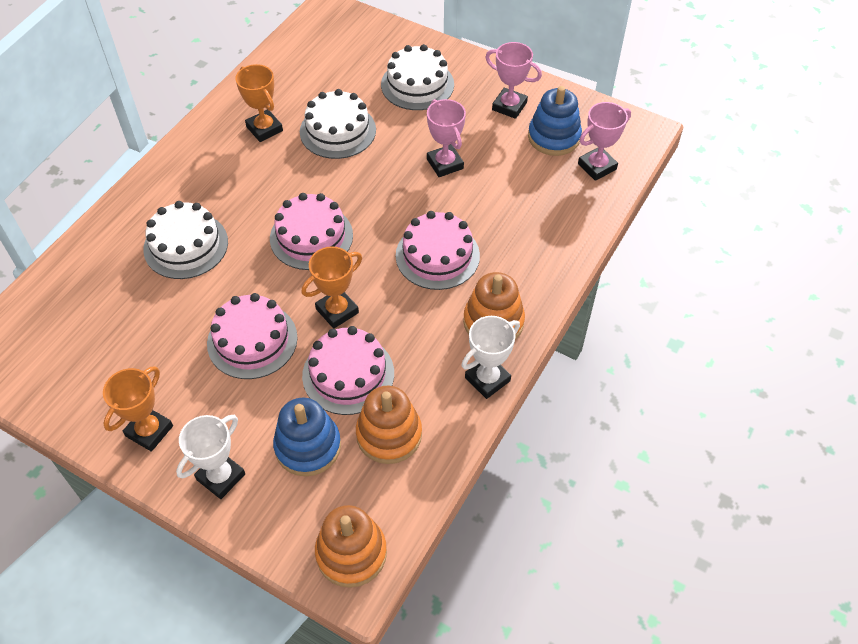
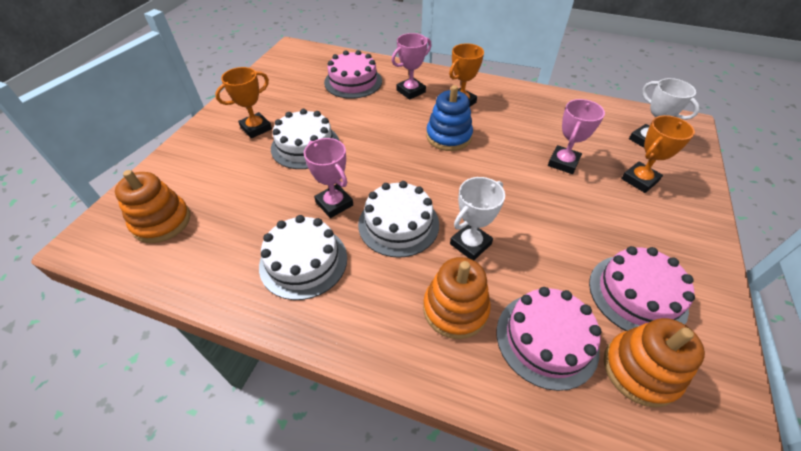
blue stacking toy: [273,398,341,476] [528,86,582,156] = 2 -> [426,85,473,151] = 1
pink cake: [207,293,298,379] [270,193,353,270] [302,326,394,415] [396,211,480,290] = 4 -> [324,50,382,99] [497,287,602,391] [589,246,695,331] = 3

